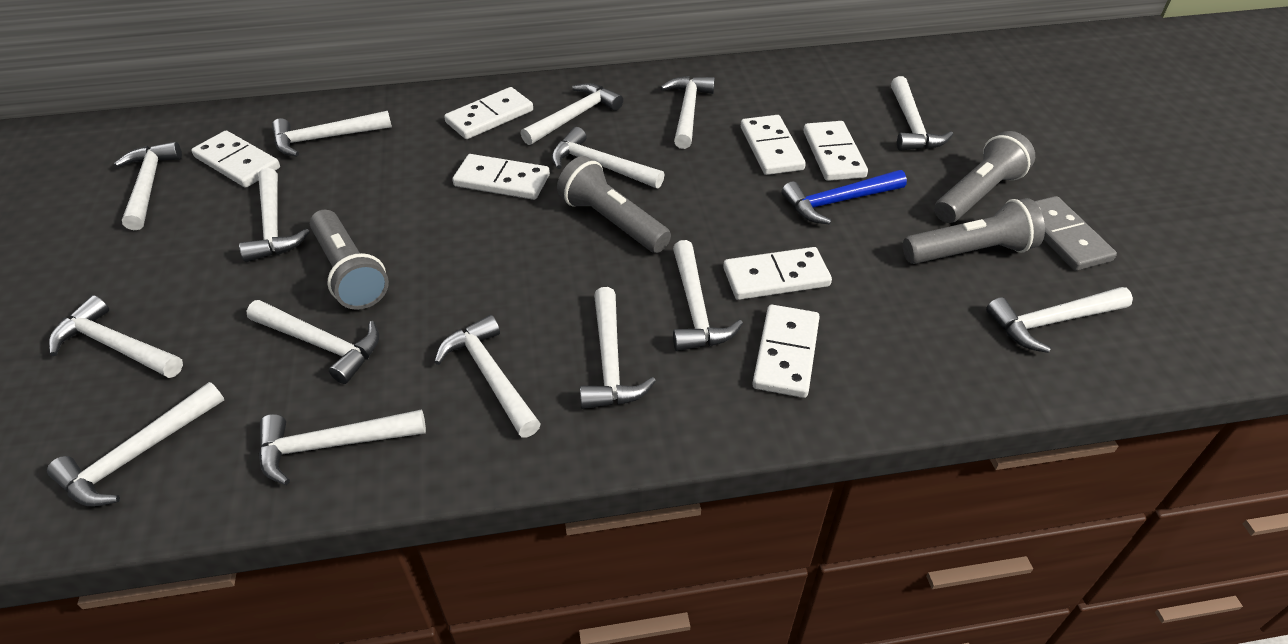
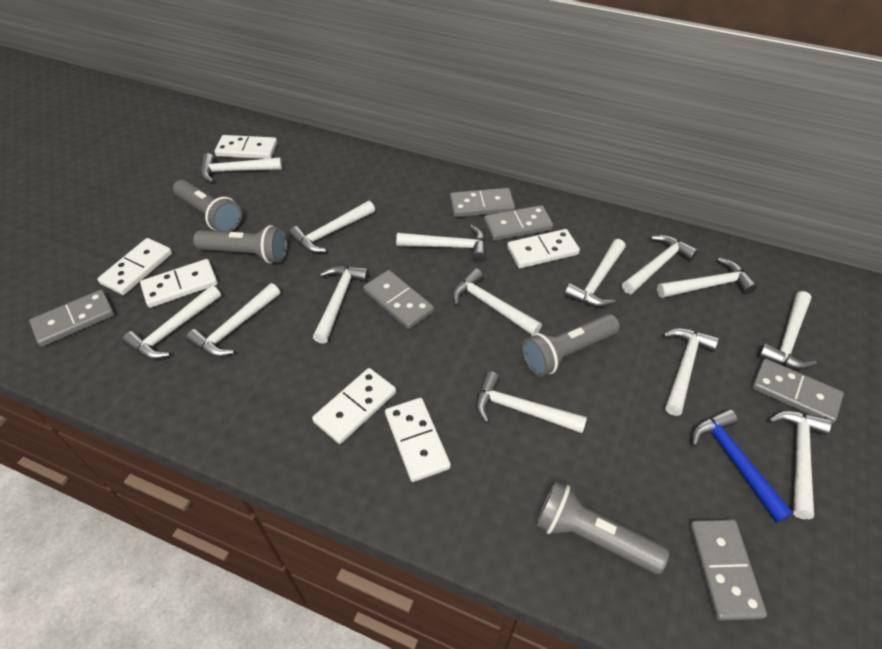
grey domino: [1034,196,1117,271] = 1 -> [29,290,115,347] [363,270,434,329] [450,188,515,217] [484,205,553,241] [689,520,767,621] [752,359,844,424] = 6
white domino: [191,131,280,188] [444,87,533,139] [452,154,550,200] [723,247,832,300] [741,115,806,175] [752,305,820,398] [803,121,868,181] = 7 -> [98,238,172,295] [140,259,218,308] [215,135,277,159] [312,368,396,444] [385,398,451,482] [507,229,580,268] = 6
white hammer: [47,382,224,506] [49,295,183,378] [114,142,182,230] [239,168,310,262] [247,300,379,384] [259,409,426,485] [272,111,392,156] [434,315,541,438] [521,83,623,145] [551,127,664,188] [580,287,656,409] [660,76,715,149] [673,240,743,351] [891,76,953,151] [986,287,1133,353] = 15 -> [122,285,221,359] [186,283,280,357] [200,153,282,183] [289,201,375,253] [313,265,369,344] [396,225,486,262] [452,268,542,335] [476,371,587,433] [564,239,626,307] [622,235,698,294] [657,258,757,298] [663,328,719,416] [758,291,817,370] [769,411,832,519] = 14

